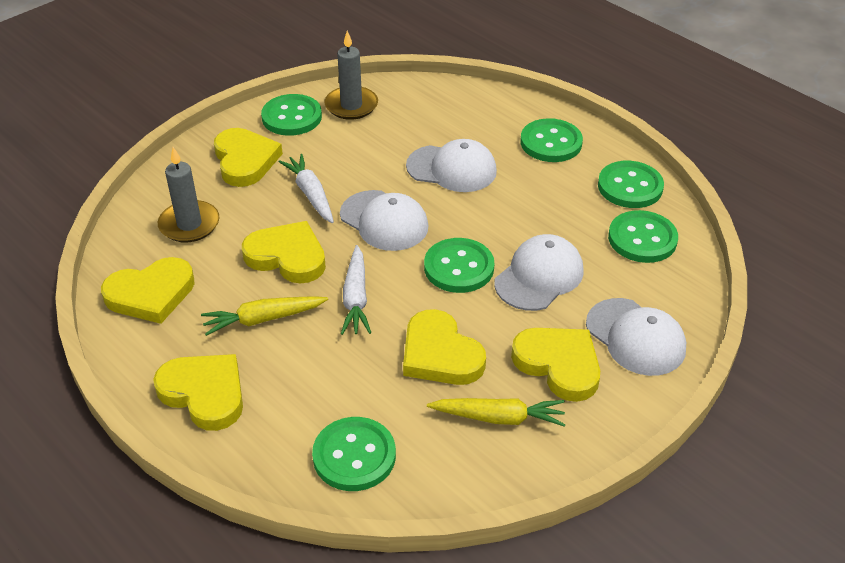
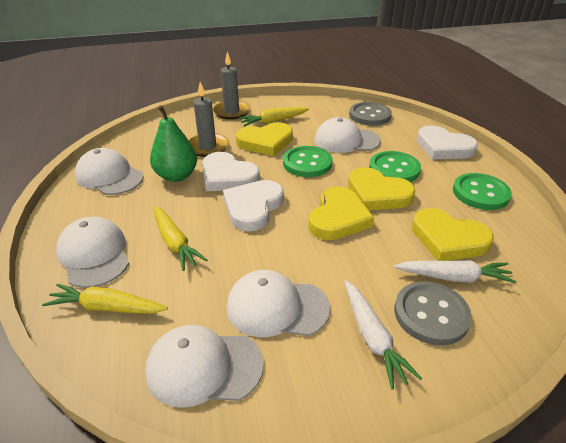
green button: [261,94,322,136] [312,417,396,491] [424,238,494,293] [521,118,583,162] [598,161,664,208] [608,210,678,263] = 6 -> [283,146,332,177] [369,151,421,182] [453,173,512,210] = 3
green pear: none = 0 -> [150,105,197,182] = 1
grey button: none = 0 -> [349,102,392,126] [394,281,472,345] = 2
white cap: [340,190,429,251] [406,139,497,192] [494,234,584,311] [586,298,686,376] = 4 -> [56,217,129,288] [75,148,144,195] [145,325,264,408] [227,270,330,337] [314,117,381,153] = 5
white heart: none = 0 -> [202,152,260,191] [223,180,284,232] [417,125,478,159] = 3
yellow carrot: [201,296,328,336] [427,398,566,427] = 2 -> [42,284,168,314] [153,206,207,271] [239,107,309,126] = 3
yellow heart: [101,257,195,324] [153,354,243,431] [214,128,283,187] [242,221,326,284] [403,309,486,385] [511,328,600,402] = 6 -> [236,122,293,156] [308,187,374,240] [348,167,416,210] [412,208,494,261] = 4

